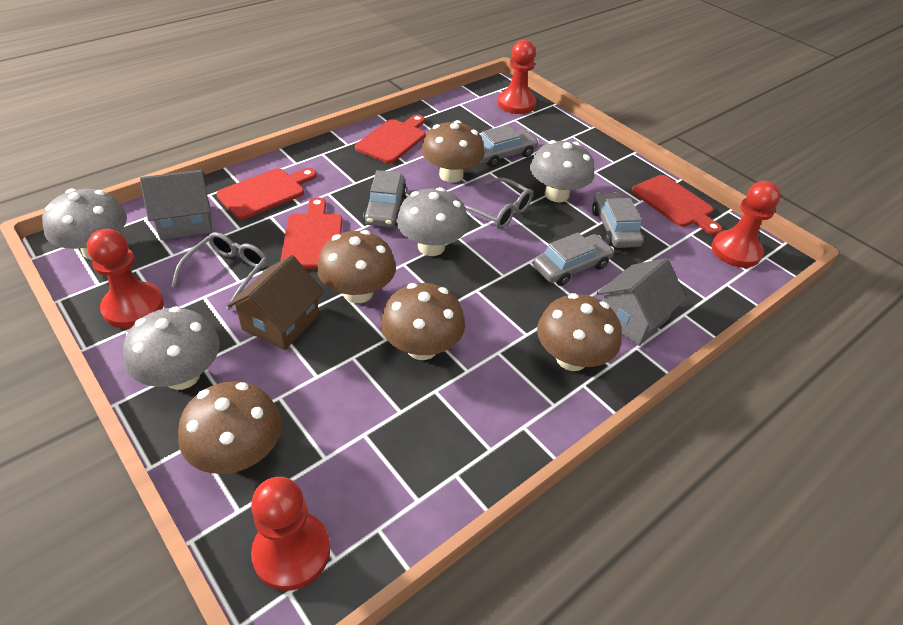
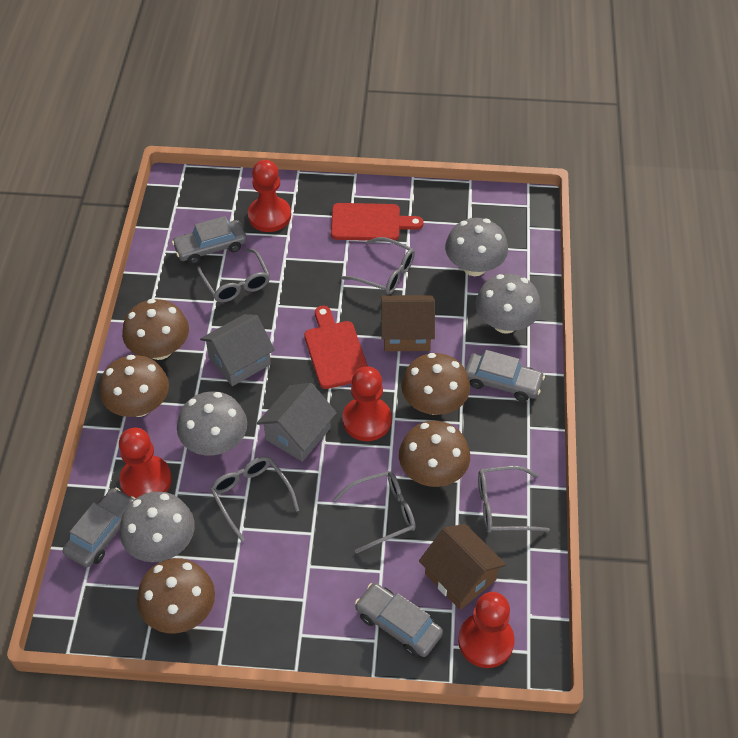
brown house: [227,255,324,350] = 1 -> [381,295,435,351] [419,524,506,610] = 2
grey glasses: [171,232,268,310] [464,178,533,229] = 2 -> [197,248,270,302] [210,456,299,541] [334,471,416,554] [341,237,415,295] [478,466,550,533] = 5
red cutting board: [217,168,317,219] [280,197,342,269] [355,115,425,164] [632,175,722,235] = 4 -> [304,306,368,389] [331,203,424,241] = 2

